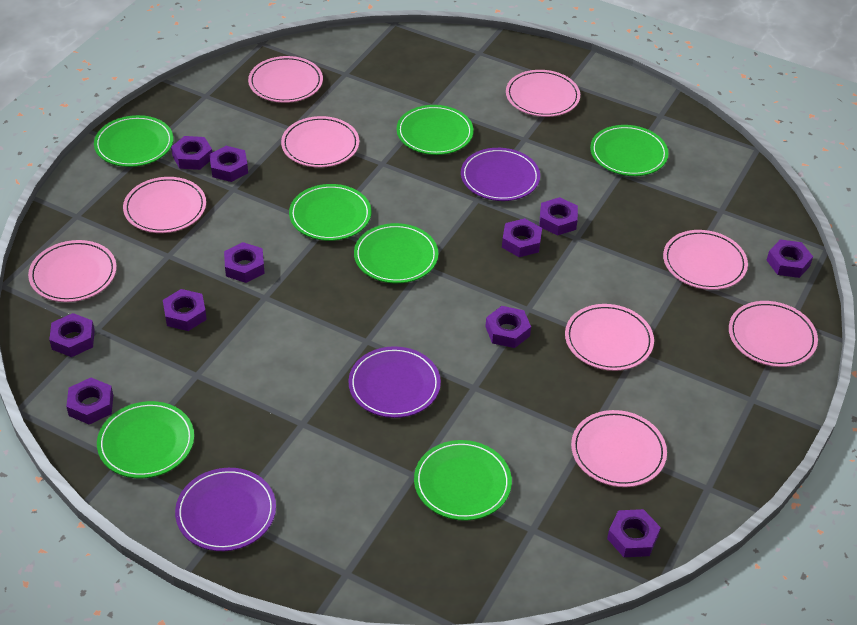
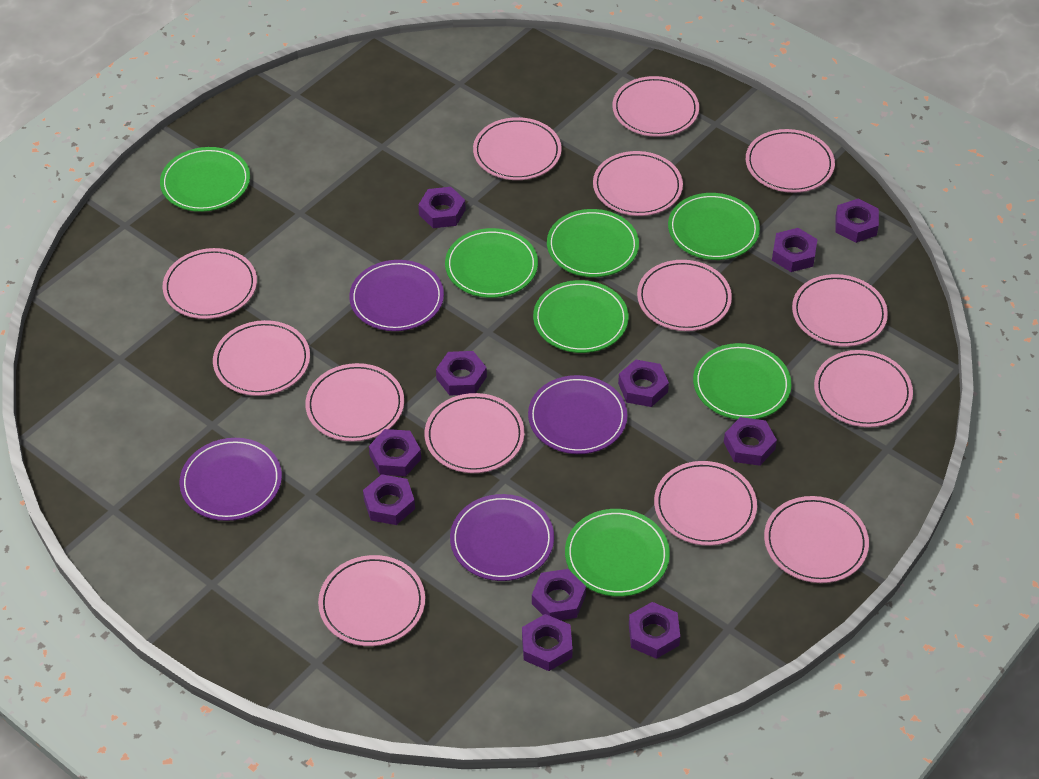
pink plate: [28,240,117,302] [123,177,206,233] [248,56,323,103] [281,116,359,168] [506,70,580,117] [565,304,654,371] [571,410,667,487] [663,230,748,290] [729,301,818,367] = 9 -> [163,248,257,319] [213,320,310,396] [305,363,404,442] [318,555,425,646] [425,393,525,473] [473,117,562,180] [593,151,683,216] [612,76,699,137] [637,260,732,331] [654,461,757,546] [746,129,835,193] [764,496,869,583] [792,274,888,347] [814,350,913,427] = 14
purple plate: [175,468,276,551] [348,346,441,418] [461,148,540,201] = 3 -> [179,438,282,521] [349,260,444,331] [450,494,554,581] [528,375,627,454] = 4

